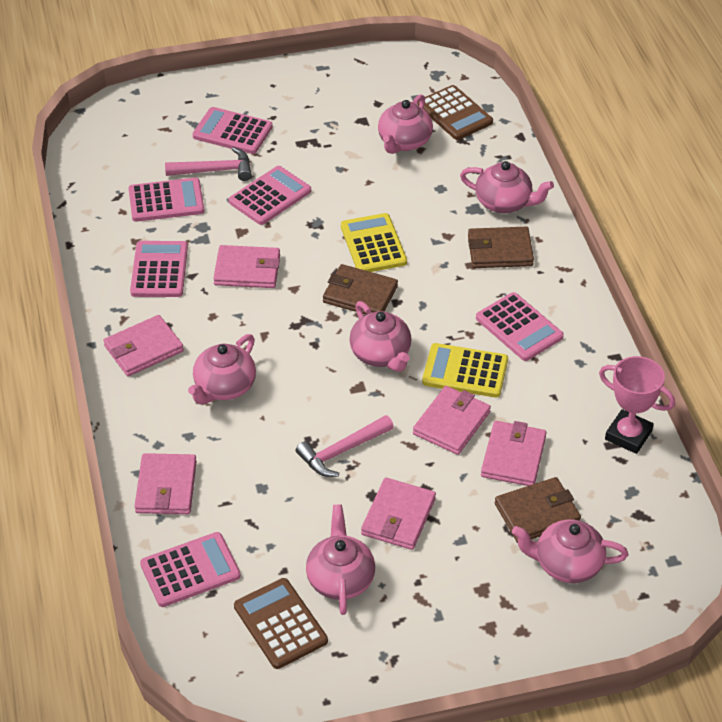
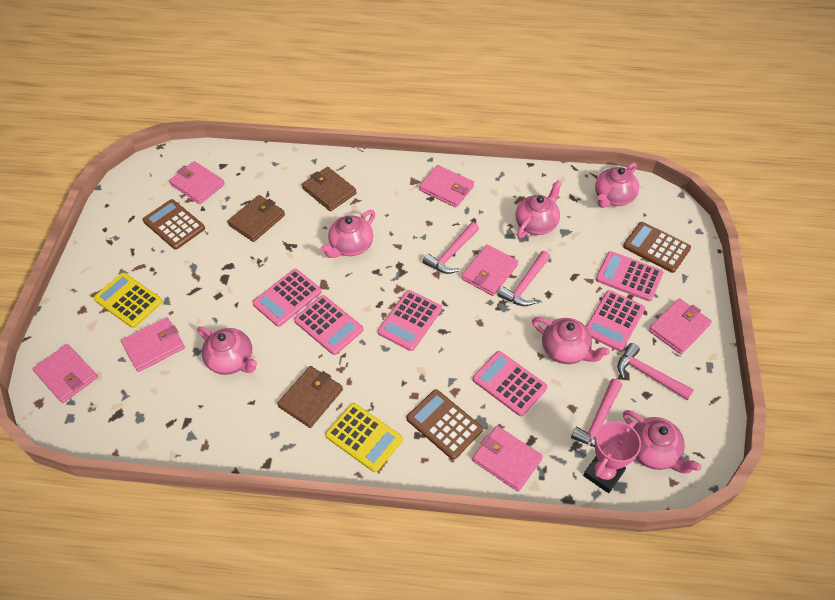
brown calculator: [234,578,328,669] [418,85,493,140] = 2 -> [143,199,205,250] [406,389,483,460] [623,222,691,273] = 3
pink hammer: [165,147,252,181] [296,415,394,477] = 2 -> [423,222,479,274] [498,251,550,306] [571,379,622,447] [617,343,694,400] = 4
pink wallet: [103,315,184,376] [134,453,197,514] [213,245,280,288] [361,478,436,550] [413,386,491,455] [481,421,546,486] = 6 -> [33,344,98,403] [121,317,185,372] [169,161,225,204] [419,165,474,207] [462,245,518,296] [472,426,543,492] [649,298,712,354] = 7

